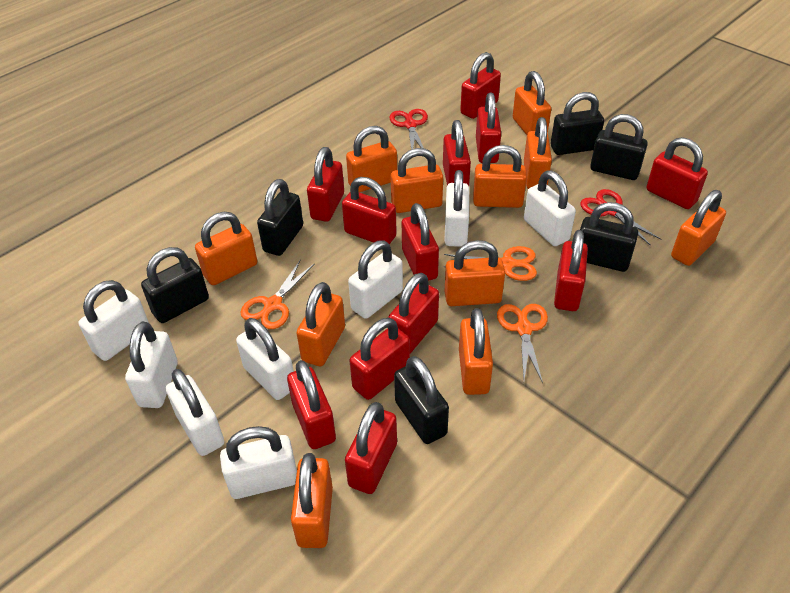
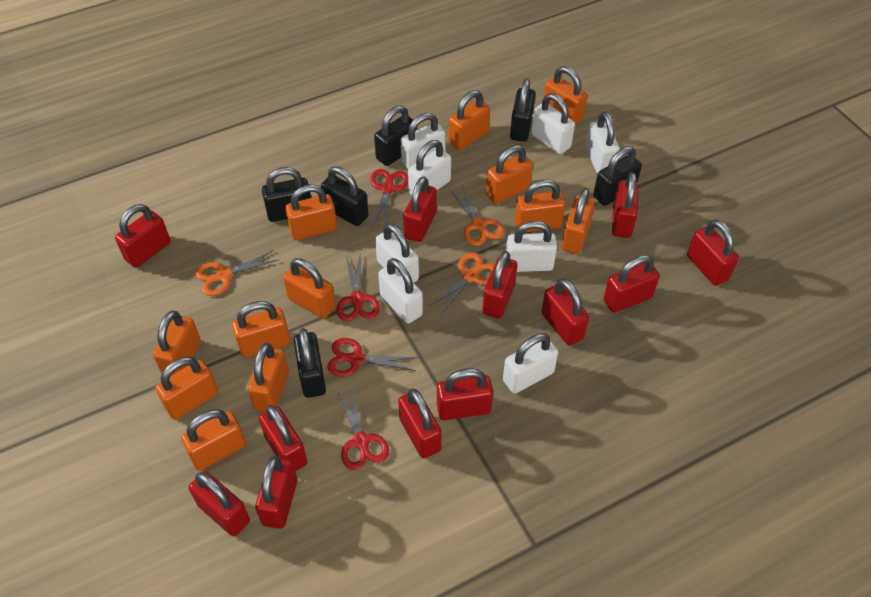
orange padlock: [195,212,257,285] [291,453,333,548] [297,282,345,366] [346,126,397,192] [391,148,443,213] [445,240,505,306] [459,308,493,395] [473,145,527,208] [513,71,551,135] [524,117,552,189] [671,190,726,266] = 11 -> [153,311,201,376] [155,357,218,420] [181,409,246,471] [232,301,290,358] [248,343,289,412] [283,258,336,319] [285,184,337,240] [449,90,490,150] [486,145,533,204] [515,179,566,232] [544,66,587,125] [562,188,595,254] = 12
red scissors: [389,109,428,150] [580,189,662,245] = 2 -> [327,338,418,377] [336,256,380,321] [337,386,389,470] [370,169,408,226] = 4

